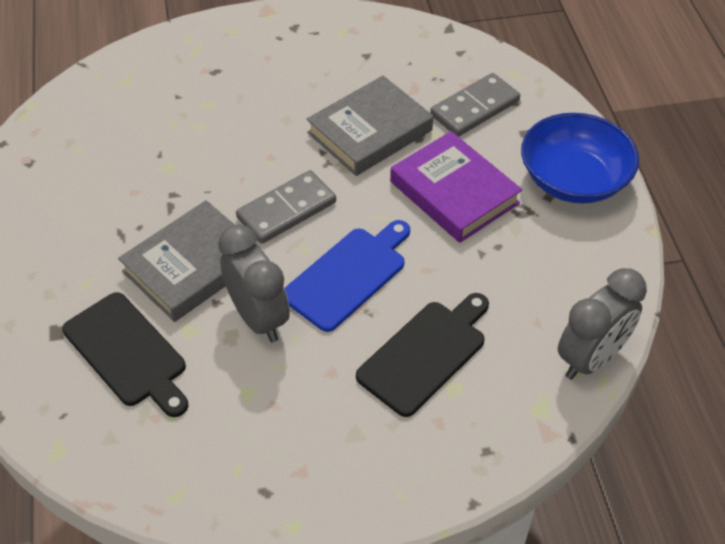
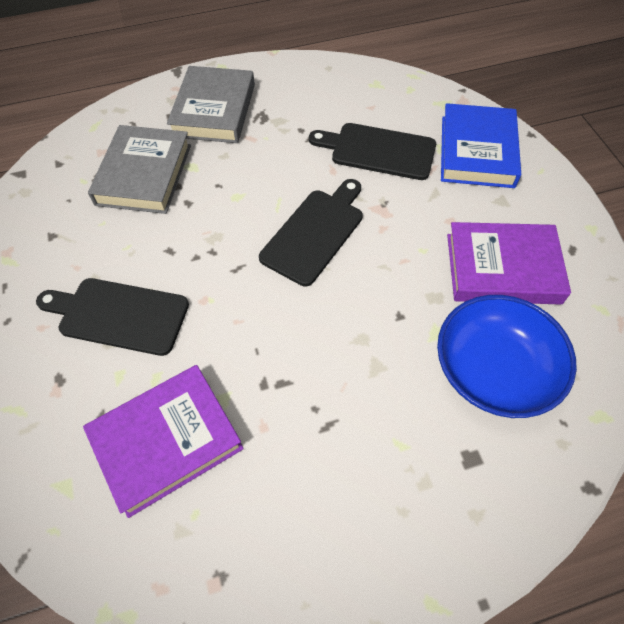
black cutting board: [62,292,188,417] [356,293,489,417] = 2 -> [36,278,189,356] [259,179,363,286] [309,123,436,180] = 3
blue book: none = 0 -> [441,103,521,188] = 1
blue cutting board: [285,220,410,332] = 1 -> none = 0
grey clock: [218,224,289,342] [558,268,647,380] = 2 -> none = 0
grey domino: [236,170,336,244] [430,73,520,137] = 2 -> none = 0
purple book: [390,131,522,243] = 1 -> [83,365,244,518] [447,222,571,304] = 2

